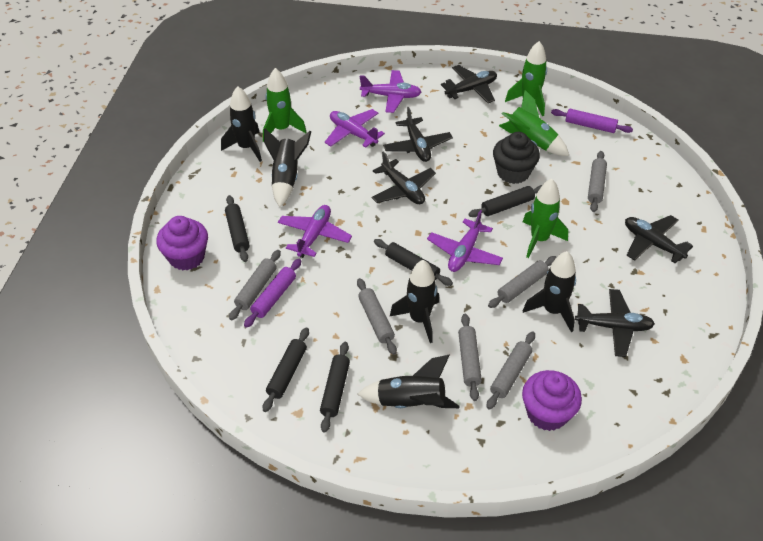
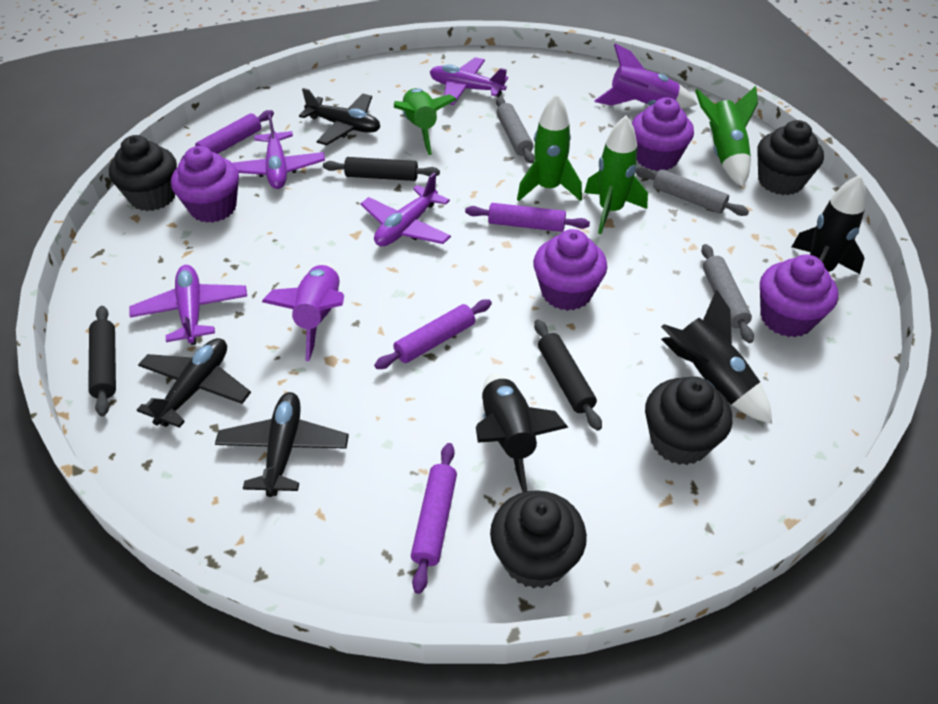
black cupcake: [493,132,540,184] = 1 -> [109,135,177,211] [490,490,587,589] [645,376,732,465] [757,120,824,195] = 4
black plane: [372,151,436,204] [383,107,453,162] [441,65,497,103] [575,289,655,357] [625,215,693,264] = 5 -> [137,338,251,428] [215,392,349,497] [299,88,380,145] = 3
black rocket: [221,86,262,162] [264,129,311,207] [357,355,459,408] [389,260,439,343] [523,251,576,332] = 5 -> [476,373,569,492] [661,289,772,424] [792,174,866,274] = 3
black rolling pin: [225,195,250,262] [263,328,309,412] [320,342,350,433] [374,239,453,286] [469,185,542,217] = 5 -> [88,306,116,416] [323,157,440,181] [534,319,602,431] = 3
grey rolling pin: [229,250,281,320] [357,278,397,355] [458,314,482,401] [487,332,535,410] [488,256,557,308] [588,151,607,212] = 6 -> [496,97,535,164] [635,168,749,216] [701,244,754,343] = 3
purple cupcake: [156,216,208,270] [522,370,582,431] = 2 -> [171,146,239,223] [533,229,607,311] [632,97,694,171] [760,255,838,337] = 4
purple rocket: none = 0 -> [262,263,344,361] [594,44,697,109] = 2
purple rolling pin: [244,259,301,328] [551,109,633,133] = 2 -> [181,110,274,160] [374,299,492,369] [411,443,457,594] [465,203,590,232] = 4

